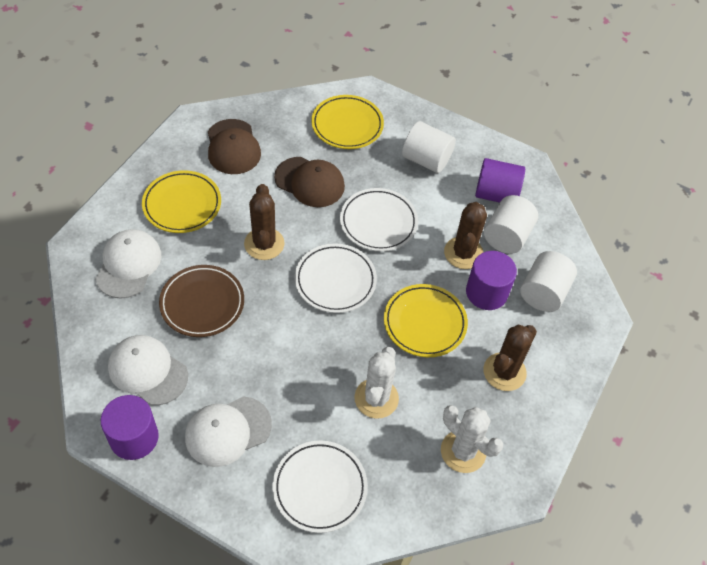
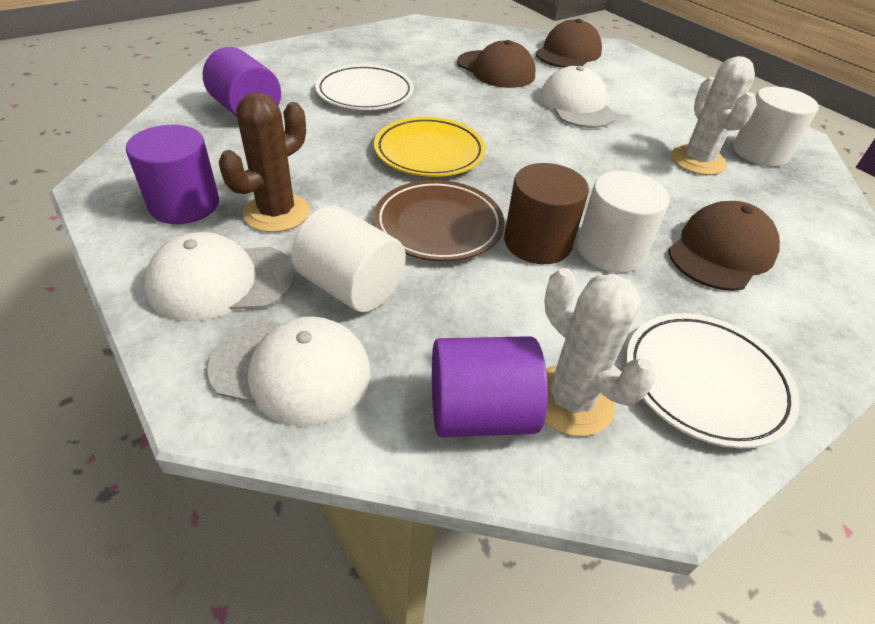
brown cactus: [244,184,284,260] [444,202,487,269] [483,325,537,391] = 3 -> [219,92,310,232] = 1
brown cap: [208,119,261,174] [274,157,345,207] = 2 -> [457,40,536,88] [535,19,602,68] [668,201,780,291] = 3
brown cylinder: none = 0 -> [504,163,589,264] = 1
white plate: [272,441,368,533] [295,243,377,313] [340,188,418,252] = 3 -> [315,65,414,110] [626,313,800,448] = 2
yellow plate: [142,170,221,233] [311,95,384,149] [384,284,468,357] = 3 -> [374,117,486,177] = 1

